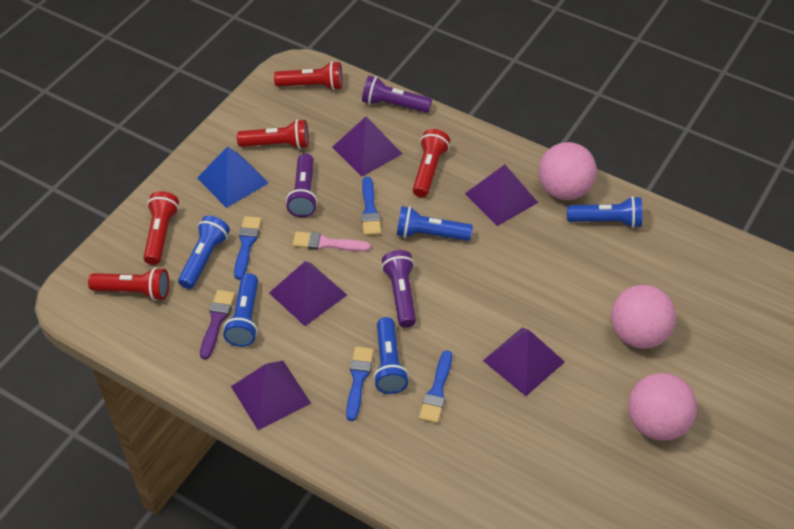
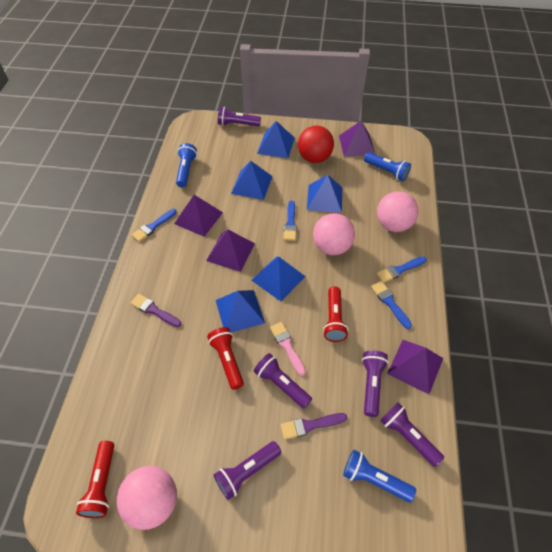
blue flashlight: [178,215,230,289] [223,273,258,347] [373,317,409,394] [397,206,473,241] [567,196,642,228] = 5 -> [176,143,197,187] [343,450,416,502] [364,152,411,181] = 3
blue pyramid: [197,146,269,208] = 1 -> [216,290,265,332] [231,161,273,200] [251,256,306,301] [257,121,295,158] [307,175,342,213] = 5
purple brush: [200,290,235,360] = 1 -> [130,294,181,327] [281,413,347,440] = 2
purple flashlight: [286,153,318,217] [362,76,432,113] [381,250,416,328] = 3 -> [214,441,281,500] [218,107,261,126] [254,353,312,409] [362,350,389,417] [380,402,444,467] = 5
purple pyramid: [231,361,311,430] [269,261,347,326] [332,116,402,177] [465,165,538,226] [483,328,565,396] = 5 -> [174,195,223,236] [206,230,255,272] [339,121,375,157] [387,340,443,394] = 4
red ball: none = 0 -> [298,126,334,163] = 1
red flashlight: [88,267,169,301] [143,191,179,265] [237,119,309,149] [274,61,342,90] [413,129,450,197] = 5 -> [76,441,114,518] [207,327,244,390] [323,286,348,342] = 3

